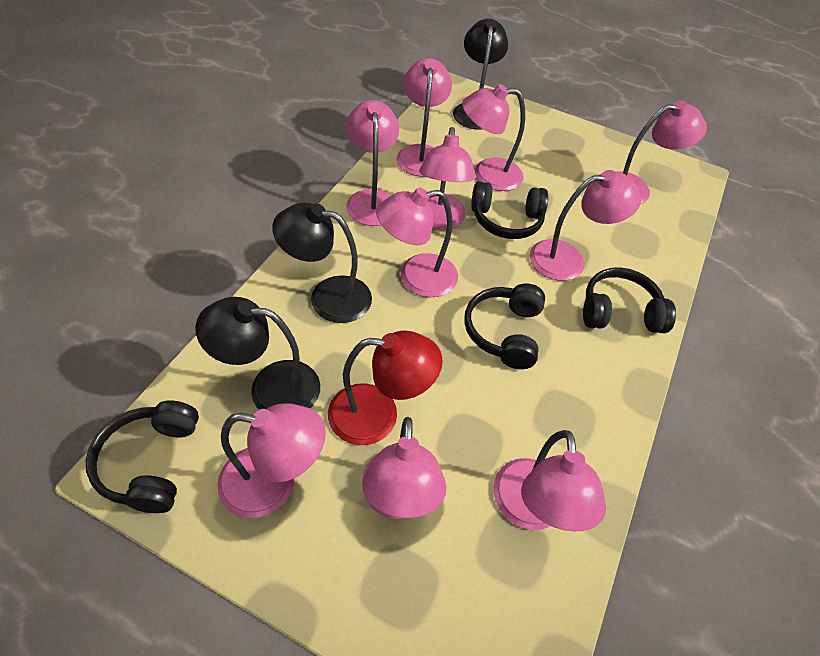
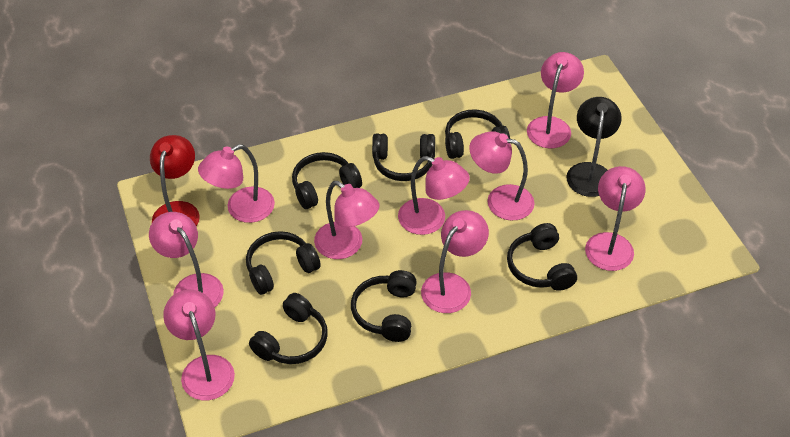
black headphones: [86,400,199,513] [464,283,545,369] [471,181,548,239] [583,267,676,333] = 4 -> [246,231,321,295] [249,293,328,364] [292,152,362,209] [351,270,417,342] [372,133,435,181] [445,109,510,159] [507,223,577,291] = 7
black lamp: [195,297,320,410] [272,202,372,323] [453,19,508,130] = 3 -> [566,97,622,197] = 1
pink lamp: [217,403,326,518] [346,100,399,226] [362,417,446,519] [376,188,458,297] [397,58,452,177] [419,127,475,230] [462,84,525,191] [493,430,606,532] [530,170,642,281] [617,100,707,204] = 10 -> [149,212,224,308] [163,290,235,400] [198,144,275,223] [314,181,380,259] [398,156,470,235] [421,210,489,313] [469,131,534,221] [527,52,584,148] [585,166,646,271] = 9

